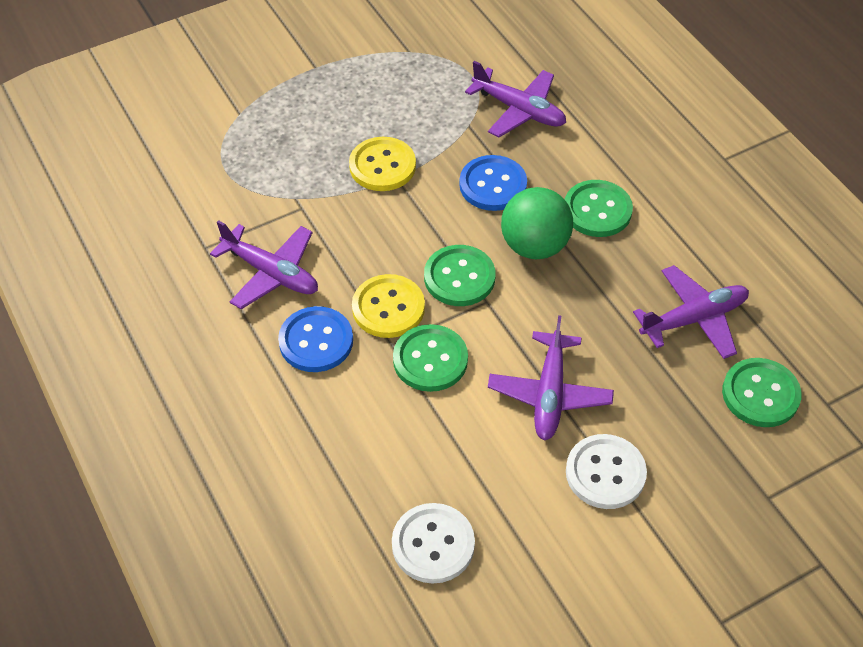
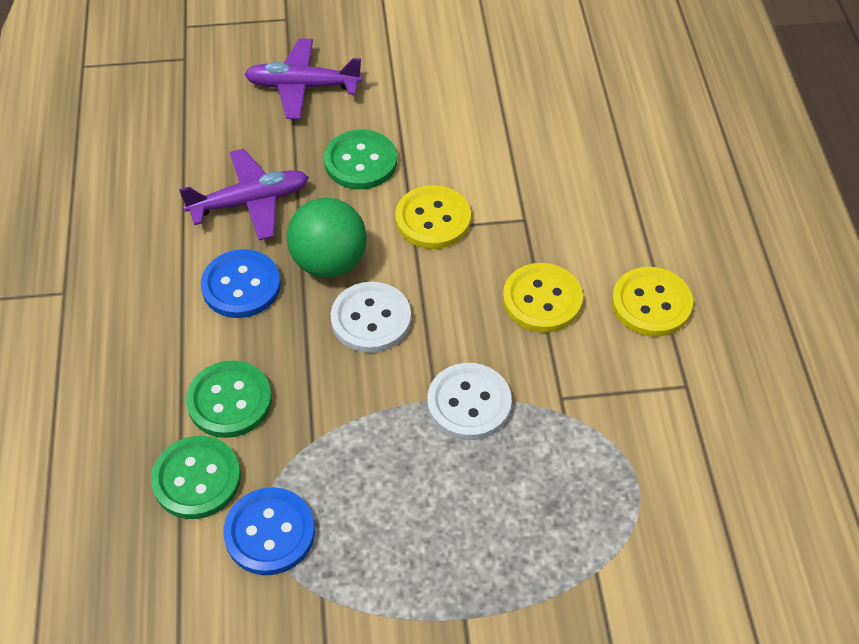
green button: [393,324,468,392] [424,245,496,306] [565,180,633,237] [722,358,802,427] = 4 -> [151,436,241,519] [186,360,272,438] [324,130,397,189] = 3
purple plane: [210,220,318,309] [465,61,566,137] [488,315,614,440] [633,265,749,359] = 4 -> [179,148,309,240] [244,38,363,119] = 2
yellow button: [349,137,416,191] [352,274,425,338] = 2 -> [395,185,471,249] [503,263,583,333] [612,267,693,337] = 3

